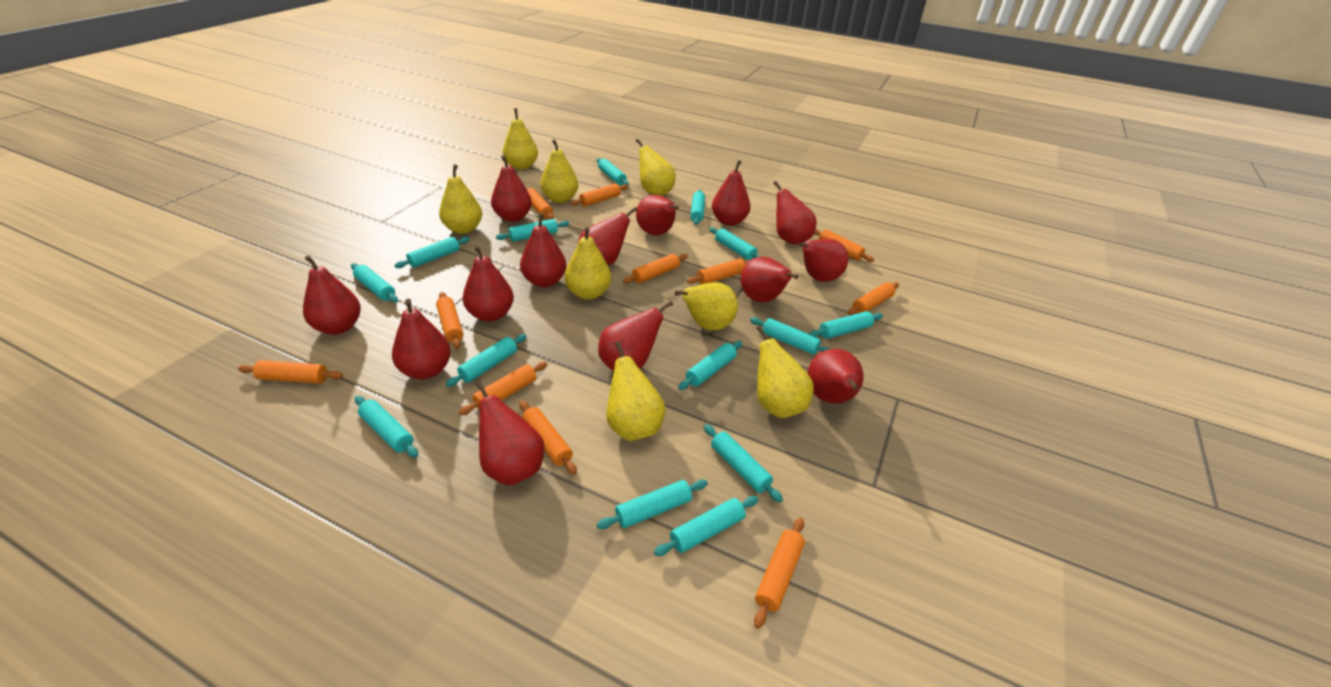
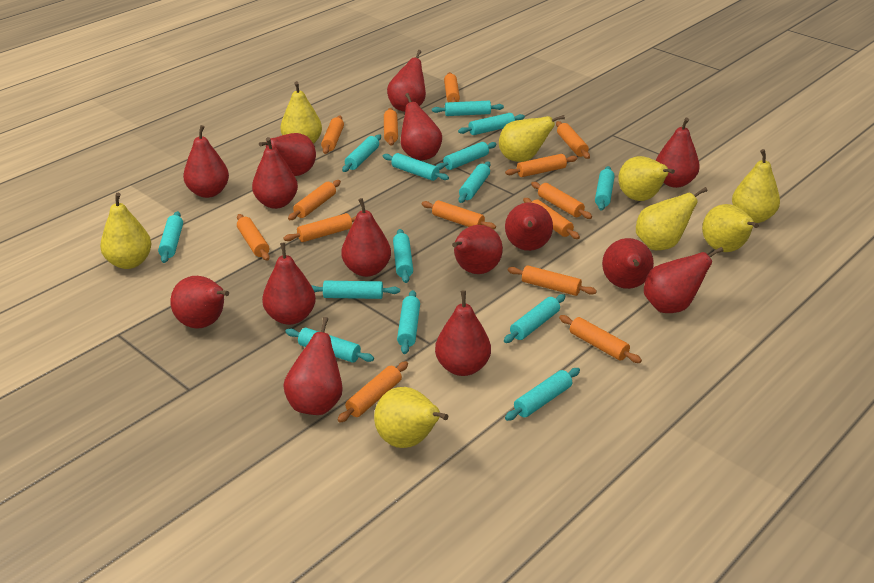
orange rolling pin: [238,360,343,384] [436,292,463,348] [459,362,547,415] [519,401,577,474] [525,187,554,219] [571,183,628,207] [623,254,688,283] [687,259,750,284] [754,518,805,629] [814,229,874,262] [848,282,899,315] = 11 -> [237,214,270,261] [284,213,357,242] [288,180,341,220] [321,116,344,154] [337,361,408,423] [384,108,398,146] [422,200,496,229] [444,72,460,102] [505,154,578,177] [508,265,597,296] [523,198,580,239] [531,182,592,219] [556,121,590,159] [559,315,642,363] = 14
red pear: [303,255,361,335] [392,299,451,379] [463,245,514,322] [475,381,544,485] [491,155,532,222] [520,213,566,287] [578,207,638,266] [598,301,673,371] [636,195,679,235] [712,160,751,226] [741,257,799,302] [773,181,817,245] [798,239,848,282] [808,349,863,404] = 14 -> [170,276,229,329] [183,125,229,198] [252,137,298,209] [259,133,316,176] [262,243,316,325] [283,317,343,415] [341,198,391,277] [387,50,426,112] [401,93,442,161] [435,290,491,376] [452,225,503,274] [505,203,553,251] [602,238,654,289] [644,247,723,313] [656,118,700,188] = 15

